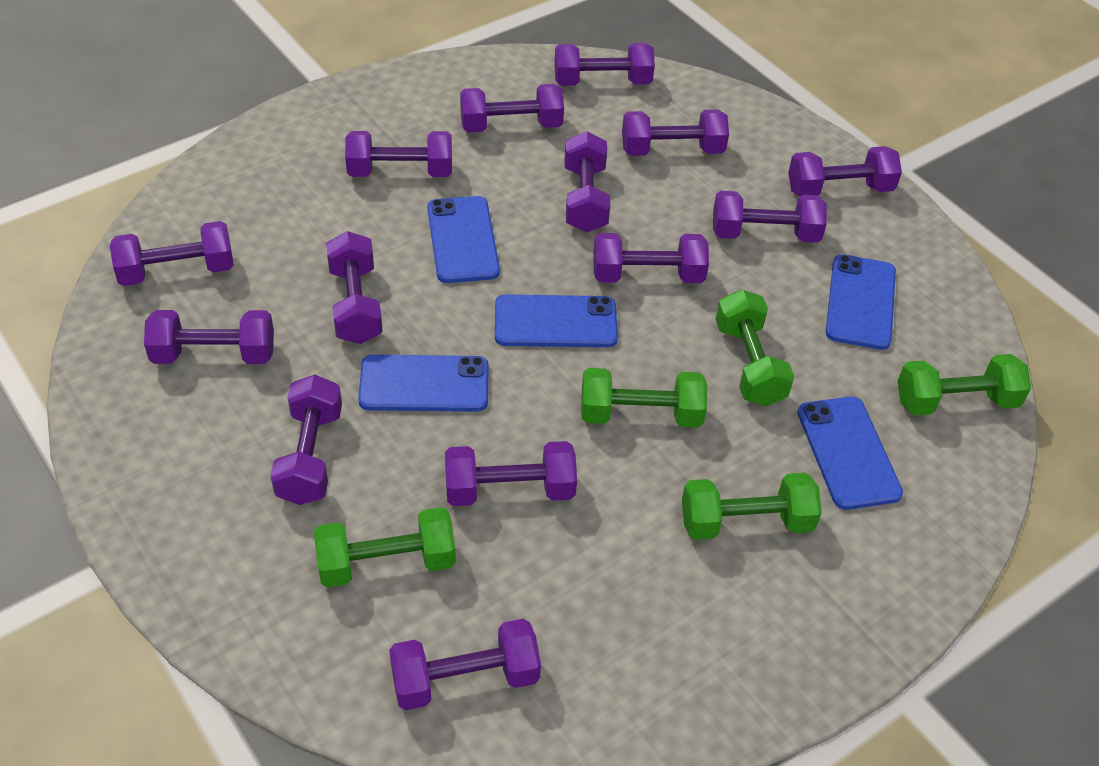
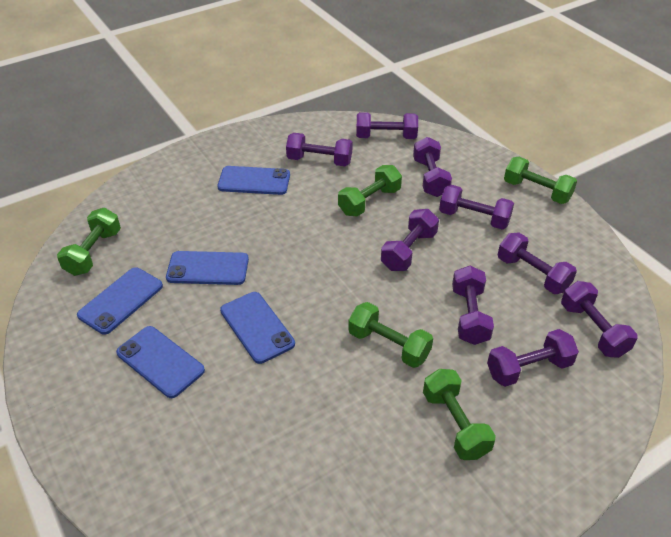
purple dumbbell: [110,221,234,286] [144,310,274,364] [270,375,342,505] [326,231,383,344] [345,131,452,177] [389,619,541,710] [445,441,577,506] [460,84,564,132] [554,43,655,86] [564,131,610,232] [594,233,709,283] [622,109,729,156] [713,191,827,243] [788,146,902,196] = 14 -> [286,133,353,166] [356,112,418,139] [381,209,439,271] [413,137,452,197] [439,185,514,230] [452,266,494,345] [487,329,579,387] [498,232,577,294] [561,281,638,358] = 9

